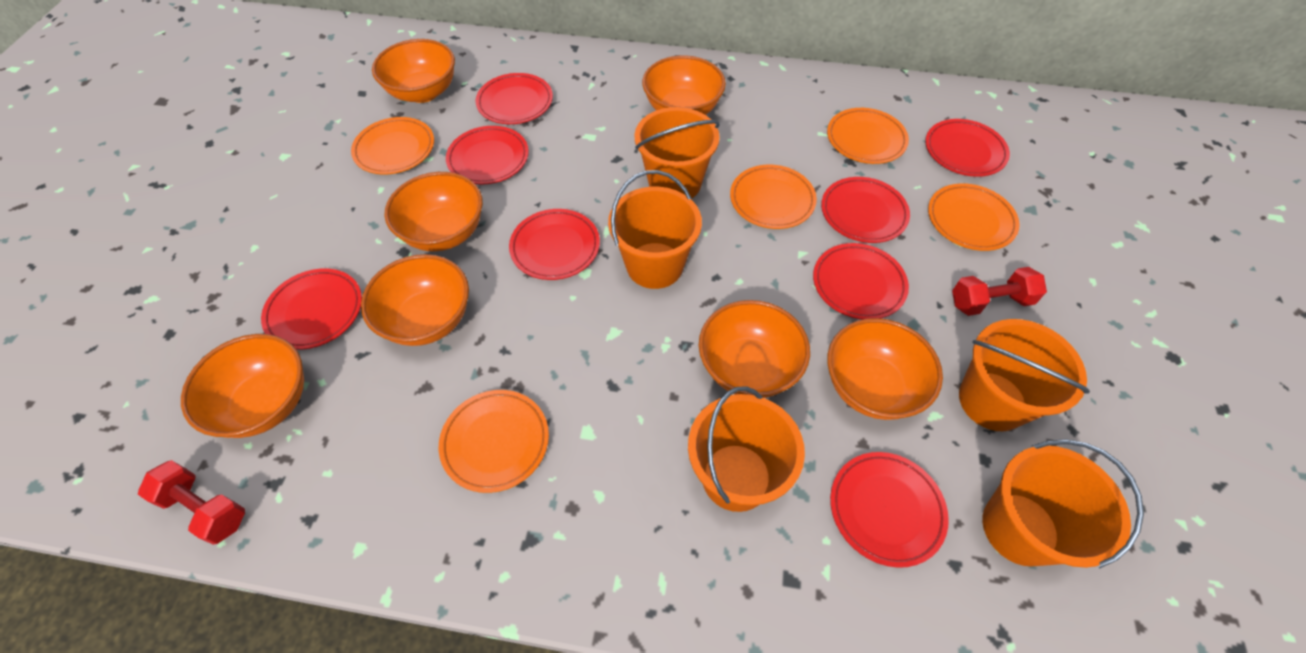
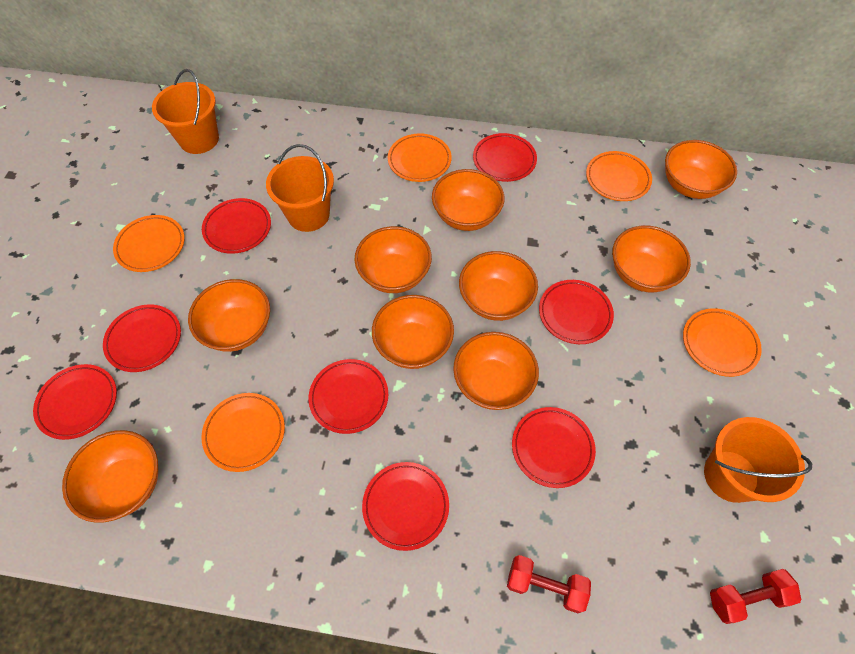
orange bowl: [181,334,304,438] [361,254,469,346] [372,39,455,103] [385,172,483,251] [642,55,726,115] [699,300,810,398] [827,318,943,420] = 7 -> [62,430,158,523] [188,279,270,352] [354,226,432,293] [372,295,454,369] [432,169,505,231] [453,332,539,410] [459,251,538,321] [612,225,691,292] [665,140,737,199] = 9
orange bucket: [608,170,702,289] [635,107,720,198] [688,386,805,512] [959,319,1090,431] [982,439,1144,568] = 5 -> [152,69,219,154] [266,144,334,232] [704,417,812,503] = 3

